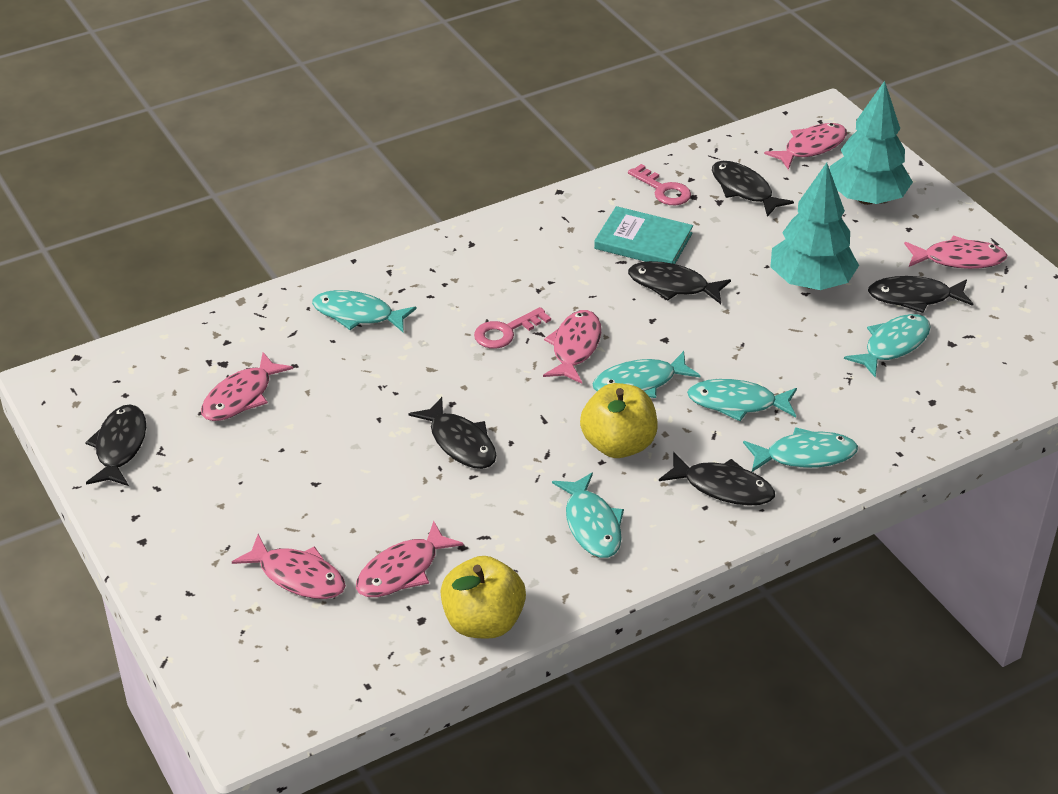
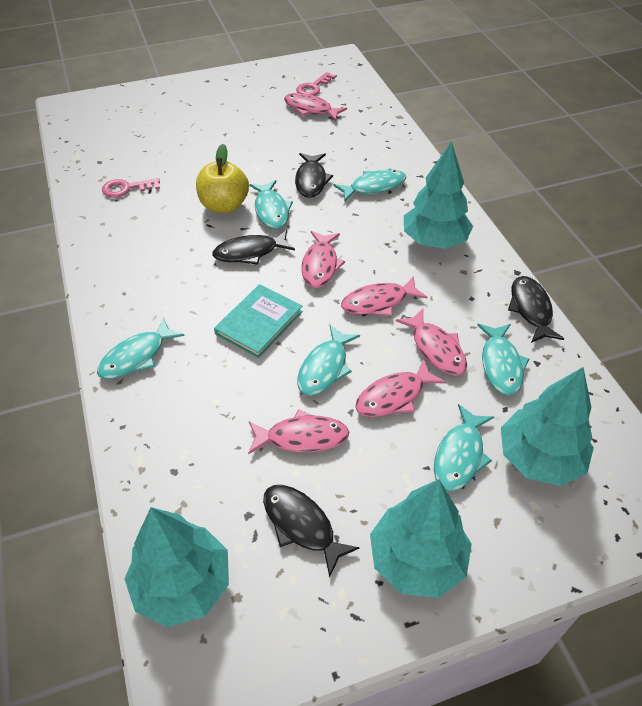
black fish: [85,404,146,486] [409,397,496,469] [628,261,731,304] [659,452,775,506] [712,161,794,217] [868,276,973,313] = 6 -> [212,230,295,265] [263,485,360,578] [295,153,333,198] [508,276,564,343] = 4
turquoise tree: [770,163,859,290] [830,81,913,205] = 2 -> [124,507,229,627] [370,479,472,598] [404,141,473,249] [501,367,594,486] = 4
yellow apple: [440,556,526,639] [580,383,658,458] = 2 -> [196,144,249,213] = 1

